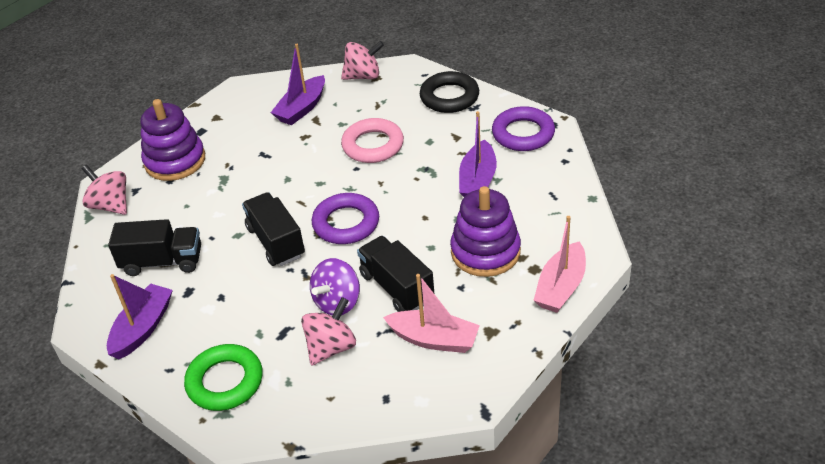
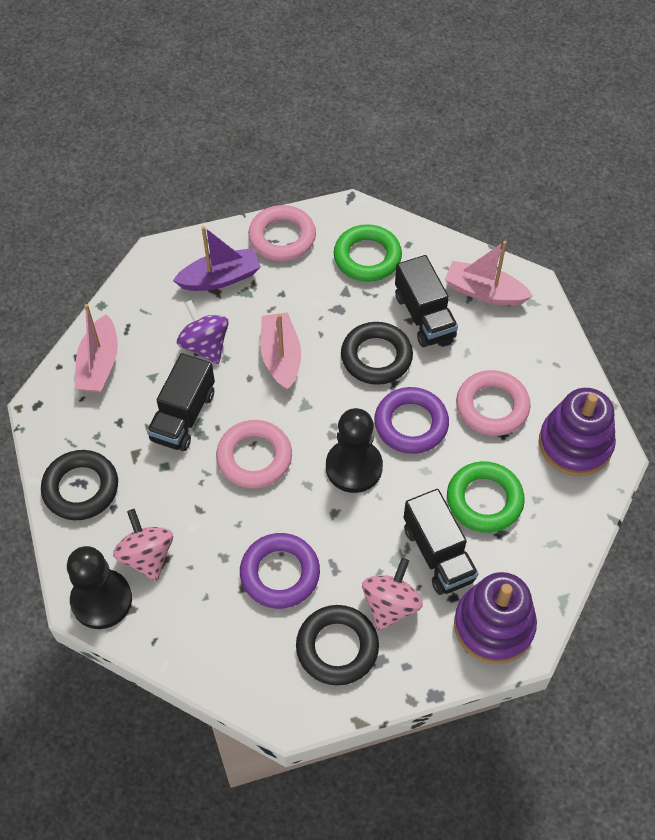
black pawn: none = 0 -> [67,546,132,629] [326,408,383,493] = 2
black ring: [420,71,479,113] = 1 -> [41,450,118,520] [296,605,379,686] [341,322,413,385] = 3
green ring: [184,344,263,411] = 1 -> [334,224,402,282] [447,461,525,533] = 2
pink boat: [383,274,480,353] [533,216,586,313] = 2 -> [75,304,118,392] [260,312,301,391] [445,241,533,306] = 3
pink ring: [341,118,404,163] = 1 -> [216,420,292,489] [248,205,316,261] [456,370,531,436] = 3
pink spinning top: [82,165,127,215] [301,297,356,366] [341,41,384,80] = 3 -> [113,509,173,582] [362,558,423,632] = 2
purple boat: [107,274,173,359] [271,44,325,125] [459,111,497,197] = 3 -> [173,226,261,291] = 1

